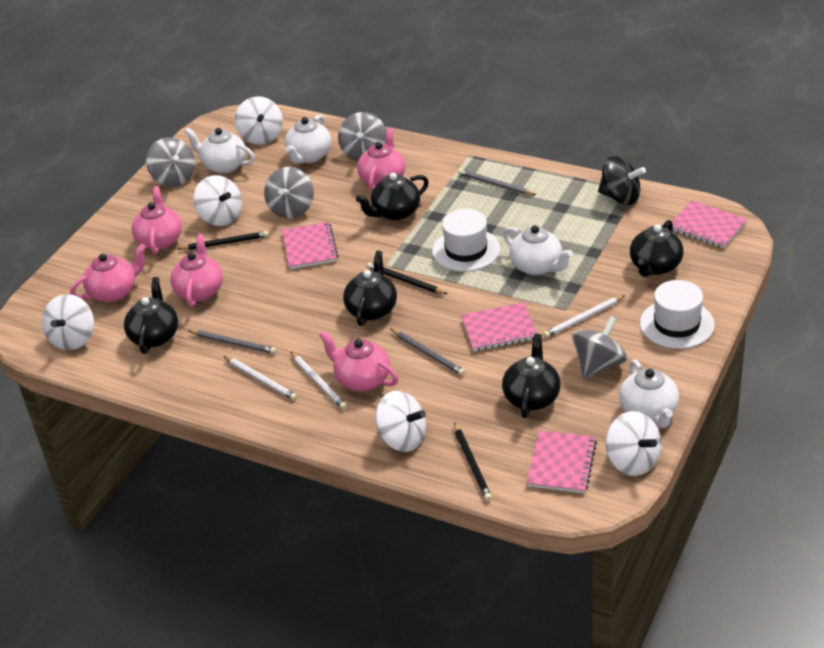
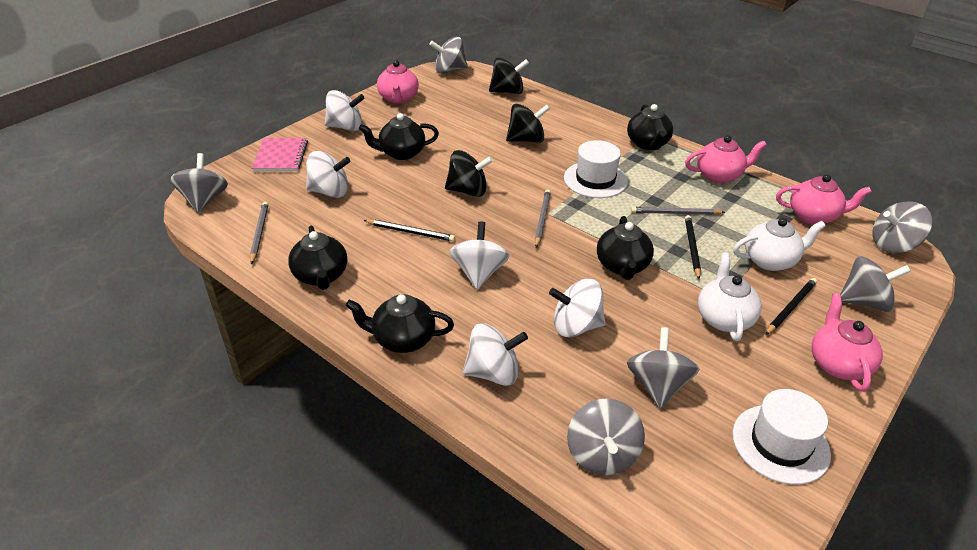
black spinning top: [598,156,646,205] = 1 -> [445,150,493,197] [489,57,529,94] [506,104,550,143] = 3
grey spinning top: [146,137,195,187] [264,167,314,218] [338,112,386,161] [572,316,627,379] = 4 -> [170,153,228,213] [429,37,468,74] [567,399,645,475] [627,327,699,408] [840,256,911,312] [872,201,932,253] = 6
pink notebook: [282,222,338,269] [461,302,537,351] [527,430,597,493] [672,200,747,248] = 4 -> [252,138,308,171] = 1
pink teapot: [70,244,146,302] [132,186,182,254] [170,234,223,307] [319,331,399,391] [357,127,405,191] = 5 -> [377,60,419,104] [685,135,767,183] [776,174,872,224] [812,294,883,392] = 4
white pencil: [224,356,297,400] [291,352,347,410] [543,295,625,338] = 3 -> none = 0
white teapot: [184,128,255,174] [285,115,332,164] [503,225,573,275] [619,360,679,428] = 4 -> [698,252,762,341] [733,218,826,271] = 2

